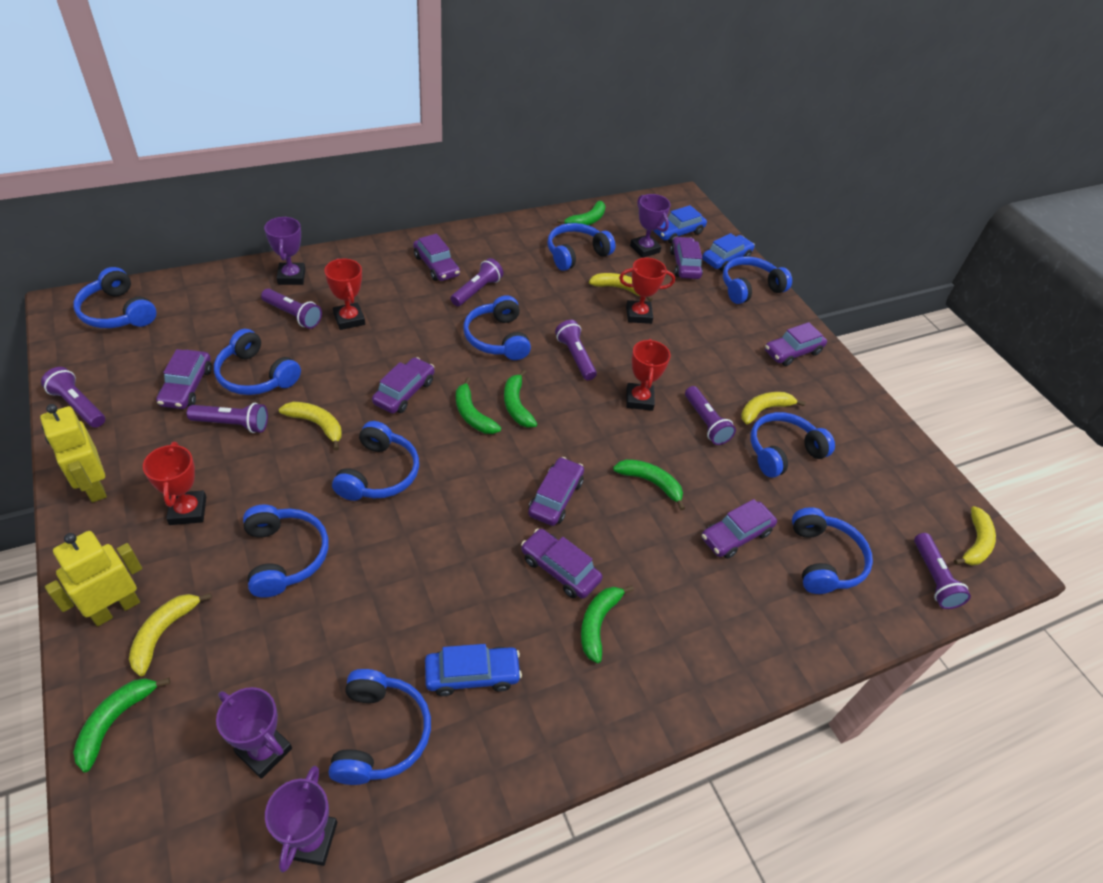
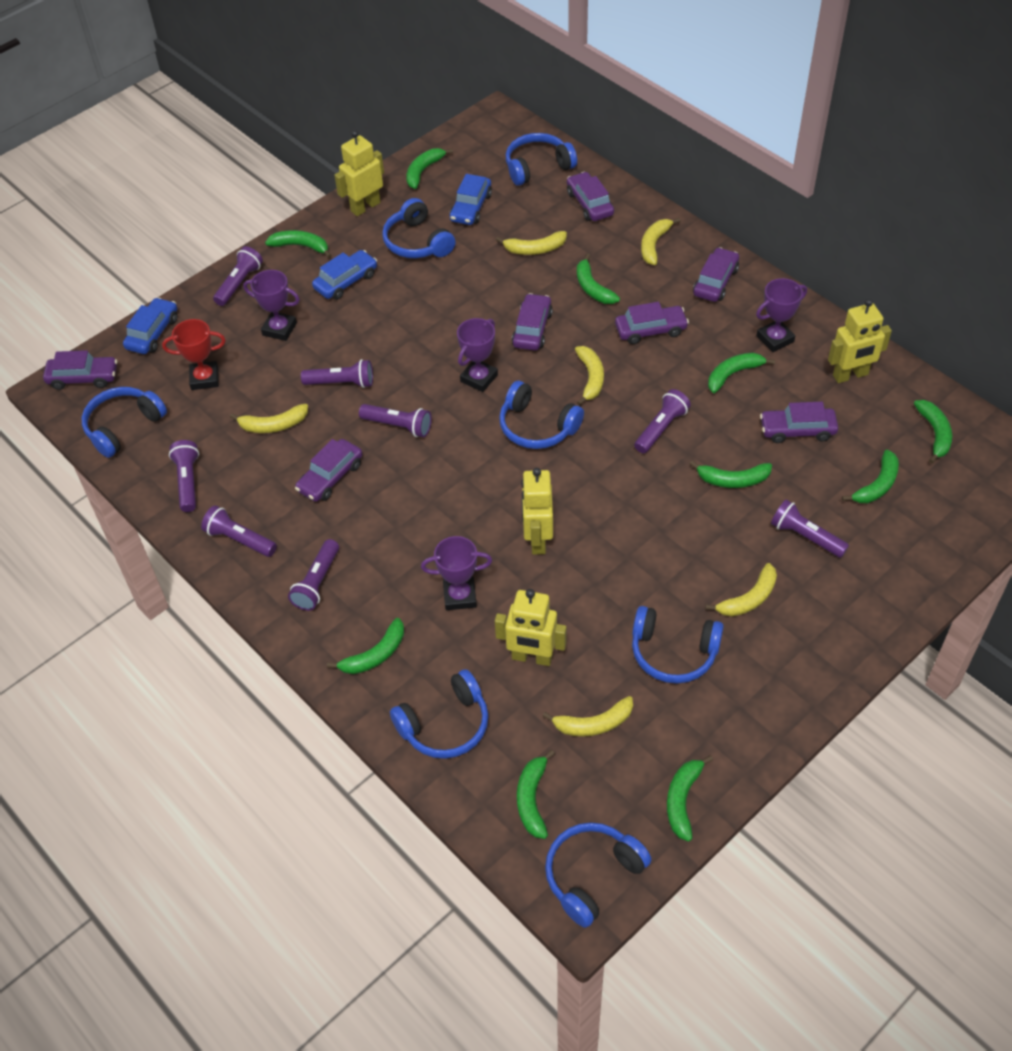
blue headphones: [73,267,156,328] [214,329,301,395] [243,504,329,598] [329,669,431,785] [332,421,419,501] [463,295,531,360] [548,223,616,271] [723,256,792,304] [750,412,835,478] [792,507,873,594] = 10 -> [82,387,167,458] [382,198,456,258] [390,669,488,759] [499,381,584,449] [506,133,577,186] [545,822,651,928] [632,606,724,684] = 7
green banana: [73,678,170,772] [456,377,501,434] [504,370,537,428] [557,201,606,225] [581,585,634,663] [613,459,685,510] = 6 -> [265,230,331,258] [327,618,404,674] [406,148,453,189] [517,750,555,839] [577,254,620,304] [667,755,713,842] [690,461,772,488] [708,352,775,393] [842,450,899,503] [914,400,952,464] = 10
purple car: [156,349,212,409] [372,357,434,414] [413,234,460,281] [521,529,602,599] [528,457,584,526] [670,237,703,279] [701,499,777,559] [765,322,827,366] = 8 -> [43,350,117,390] [295,439,362,502] [512,293,553,351] [567,172,614,221] [615,302,689,344] [693,247,739,302] [760,402,838,443] = 7
purple flashlight: [41,367,105,428] [187,403,268,433] [261,289,322,329] [451,258,503,306] [555,320,597,380] [685,386,736,445] [914,533,971,609] = 7 -> [169,440,199,512] [201,505,277,557] [213,246,263,306] [288,539,339,611] [301,359,373,388] [359,404,432,437] [634,389,691,453] [771,499,849,558] = 8
red trophy: [143,442,206,525] [324,258,365,330] [619,258,675,324] [626,339,671,411] = 4 -> [162,319,226,390] = 1
yellow banana: [129,593,212,676] [279,402,342,450] [589,273,653,302] [741,392,806,425] [954,506,996,565] = 5 -> [230,404,308,433] [496,231,567,255] [543,696,633,737] [575,346,604,406] [641,218,680,265] [705,563,777,617] = 6
yellow robot: [40,404,107,502] [45,531,142,626] = 2 -> [334,130,384,216] [495,589,567,666] [521,468,553,555] [828,299,892,383] = 4

